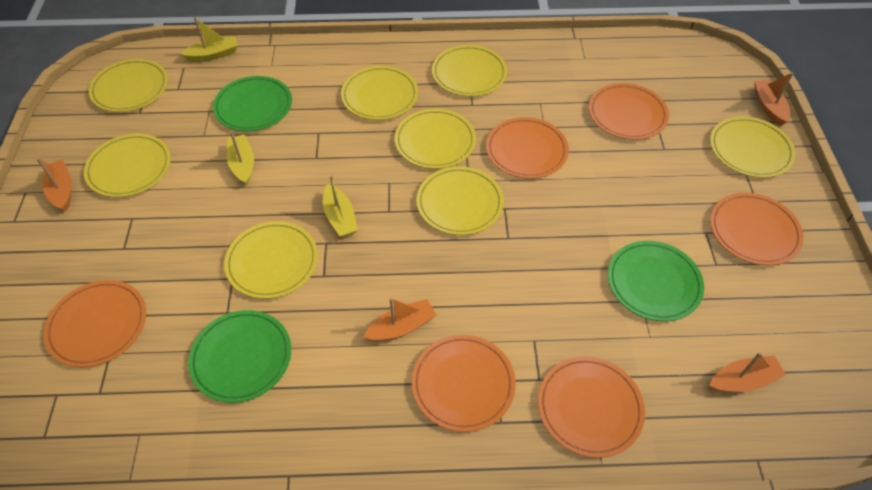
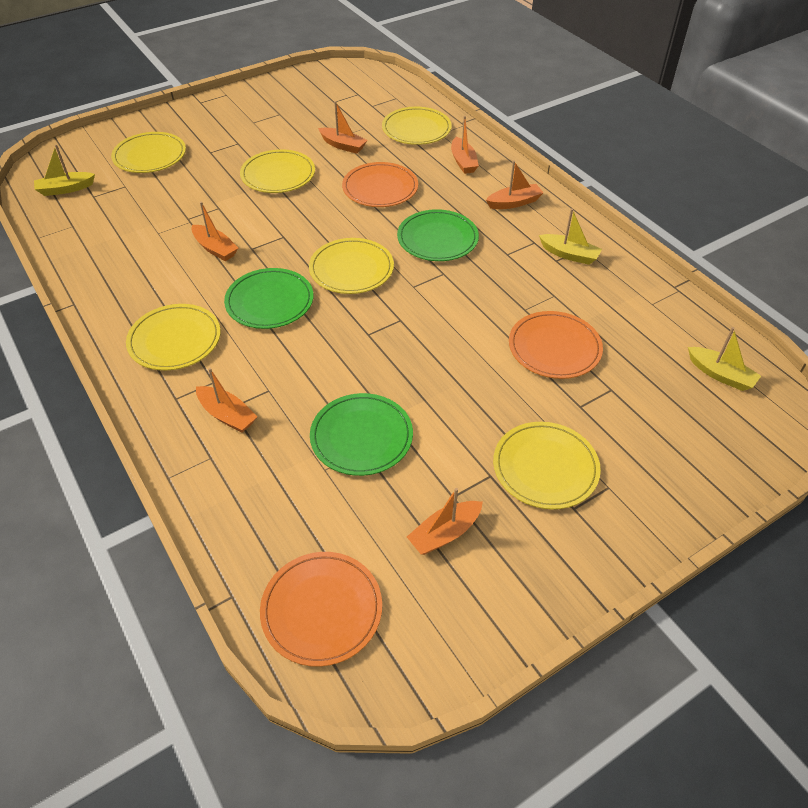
orange boat: [37,158,72,212] [363,298,436,342] [709,352,786,392] [754,72,794,126] = 4 -> [191,202,238,261] [196,368,258,432] [318,101,367,154] [407,488,483,555] [451,116,479,174] [486,160,543,209] = 6
orange plate: [44,280,146,367] [412,335,516,432] [486,117,569,179] [538,356,645,458] [589,83,669,140] [710,193,804,266] = 6 -> [260,552,382,667] [342,162,418,207] [509,311,603,379] = 3
yellow plate: [84,134,171,197] [89,59,168,112] [224,221,318,299] [341,66,418,120] [395,109,476,169] [417,166,504,235] [432,45,507,96] [710,116,796,178] = 8 -> [111,132,186,173] [126,304,221,370] [240,149,315,193] [309,238,394,294] [382,107,452,145] [493,422,601,509] = 6

